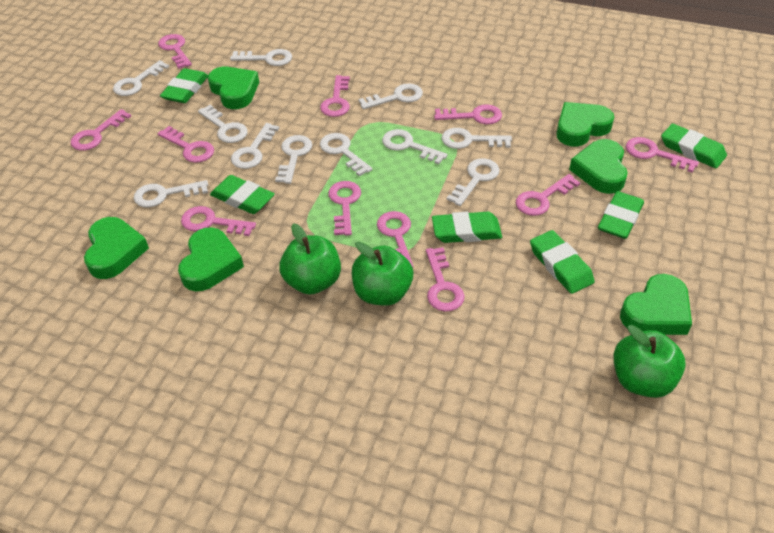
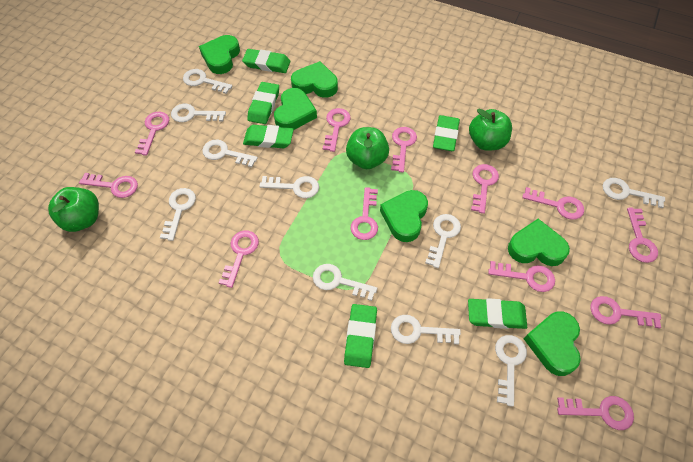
pink key: [71,109,131,151] [158,34,192,69] [158,126,214,163] [181,206,256,236] [320,75,350,117] [328,181,361,236] [377,211,413,268] [426,247,465,312] [434,104,502,125] [516,174,580,216] [626,137,699,173] = 11 -> [79,173,138,198] [135,112,169,156] [219,231,259,288] [323,108,351,152] [351,187,378,240] [391,127,417,172] [471,164,499,214] [488,261,555,292] [522,187,584,220] [557,396,634,430] [590,296,661,328] [627,208,658,263] = 12
white key: [113,60,169,96] [134,180,208,207] [198,105,248,143] [230,49,292,66] [231,123,279,169] [275,135,312,184] [320,133,372,176] [359,84,423,109] [382,129,447,164] [442,128,512,149] [447,158,500,206] = 11 -> [160,188,196,241] [171,104,226,122] [183,69,232,94] [202,140,258,167] [259,176,319,198] [313,264,377,301] [391,315,461,344] [425,214,461,268] [495,335,527,407] [603,178,665,208] = 10

